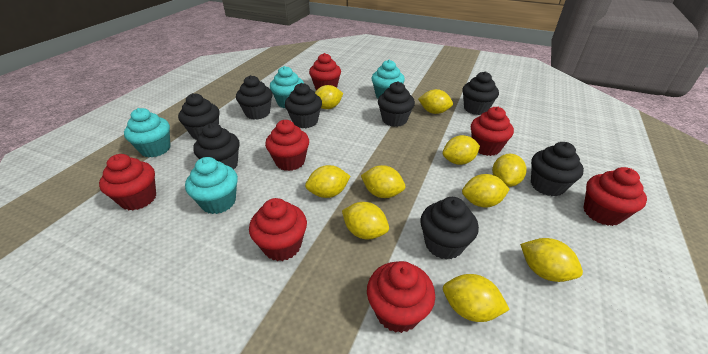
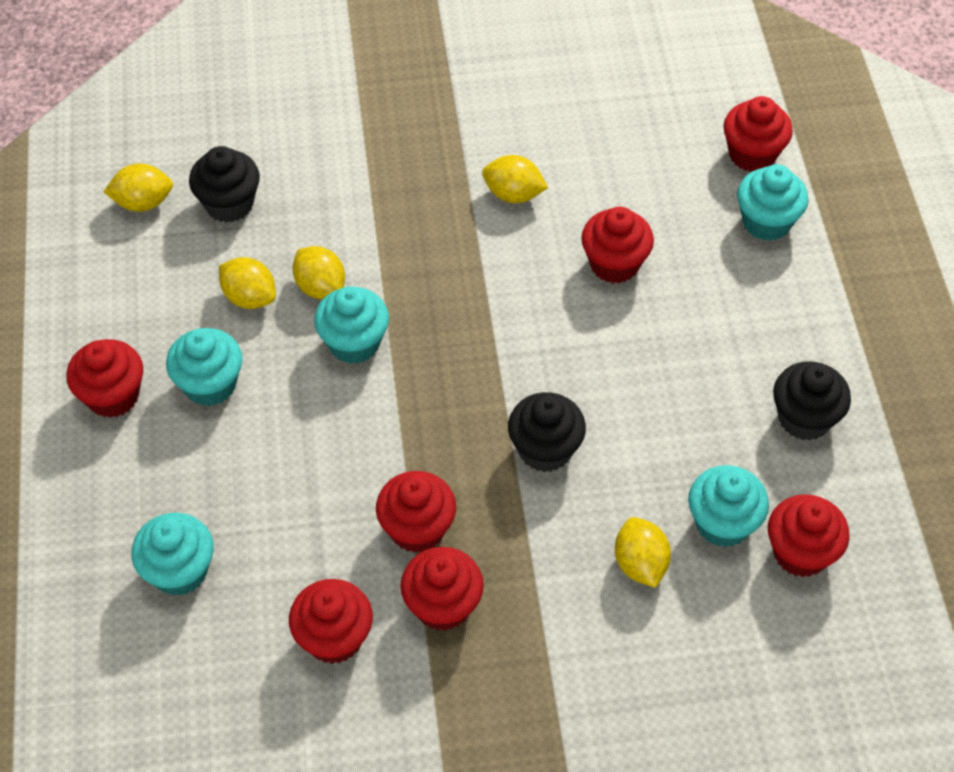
black cupcake: [178,93,220,140] [193,123,240,169] [236,75,272,120] [285,83,322,128] [378,81,415,127] [420,197,479,260] [462,71,499,115] [531,142,584,197] = 8 -> [189,146,260,223] [508,392,586,472] [773,361,851,440] = 3
turquoise cupcake: [124,108,171,157] [185,157,238,214] [270,66,304,109] [371,60,405,99] = 4 -> [131,513,214,596] [166,328,243,406] [314,286,389,364] [688,465,769,547] [737,164,809,241] = 5
yellow lemon: [305,165,351,198] [315,85,343,109] [342,202,389,239] [361,165,405,198] [418,89,453,114] [443,135,480,165] [443,274,510,322] [462,174,510,208] [492,154,526,187] [520,238,583,282] = 10 -> [104,163,173,212] [219,257,276,309] [292,246,345,299] [482,155,548,203] [615,517,671,588] = 5

